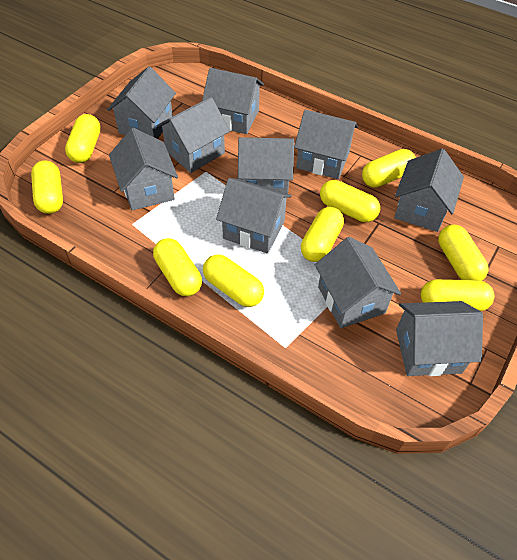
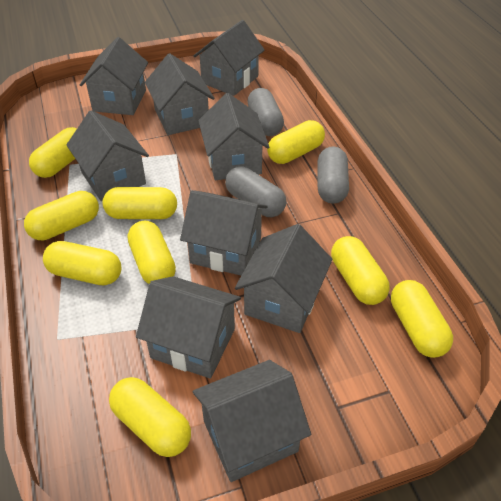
grey capsule: none = 0 -> [225,166,286,217] [247,88,284,136] [318,146,349,204] = 3
grey house: [107,67,176,139] [109,128,178,210] [156,97,230,173] [202,68,264,134] [216,178,292,254] [238,137,294,194] [294,110,358,179] [315,237,401,328] [394,149,464,232] [396,301,483,376] = 10 -> [66,110,149,201] [80,37,148,115] [136,276,241,379] [145,53,215,135] [180,190,268,276] [193,360,311,482] [194,20,265,96] [198,93,269,180] [235,224,332,333] = 9

